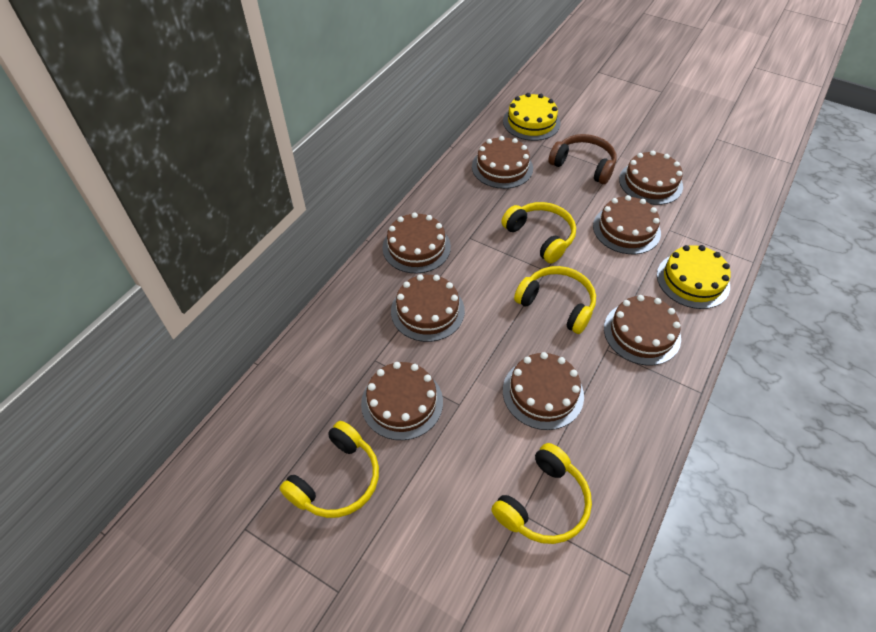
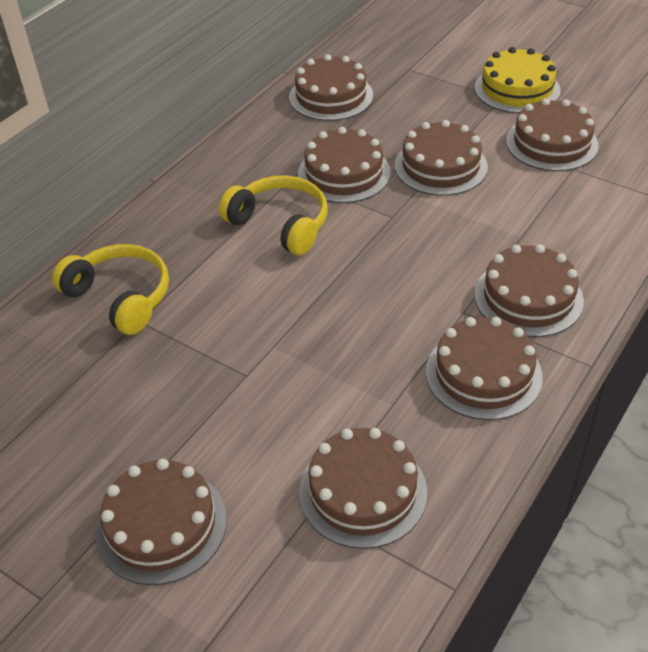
brown headphones: [548,134,617,184] = 1 -> none = 0
yellow cake: [503,93,561,141] [657,245,731,309] = 2 -> [475,47,560,113] = 1
yellow headphones: [280,421,379,518] [491,443,592,544] [501,202,576,263] [514,266,596,334] = 4 -> [52,244,169,335] [219,175,328,255] = 2

